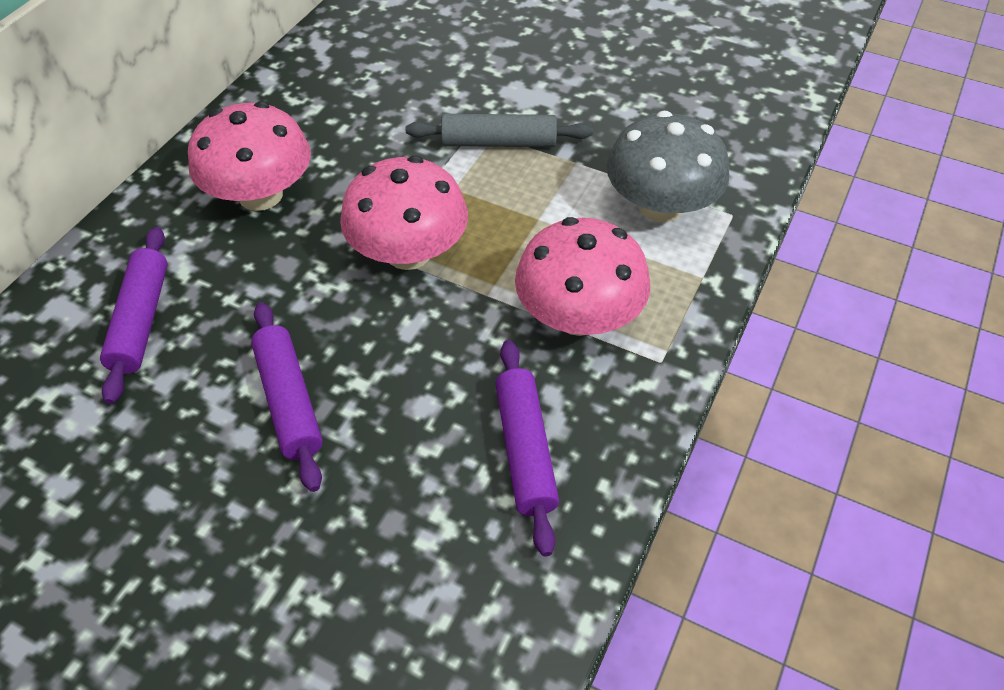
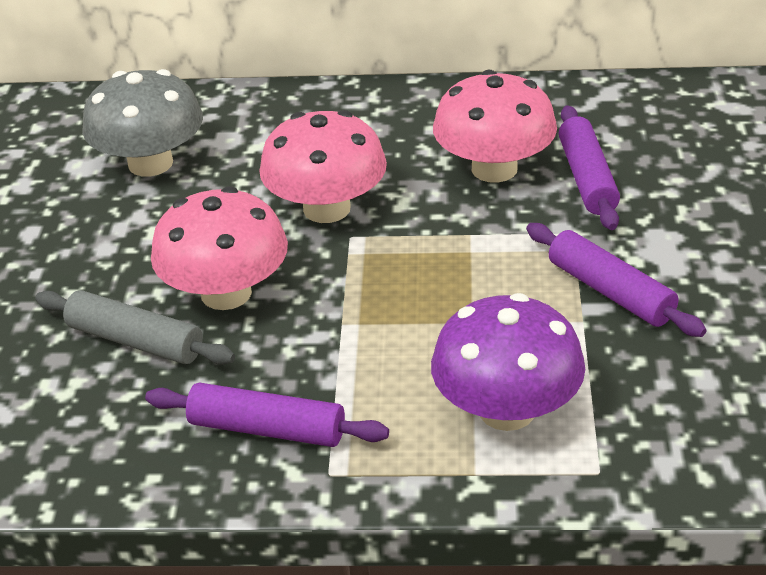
purple mushroom: none = 0 -> [431,293,585,431] = 1

